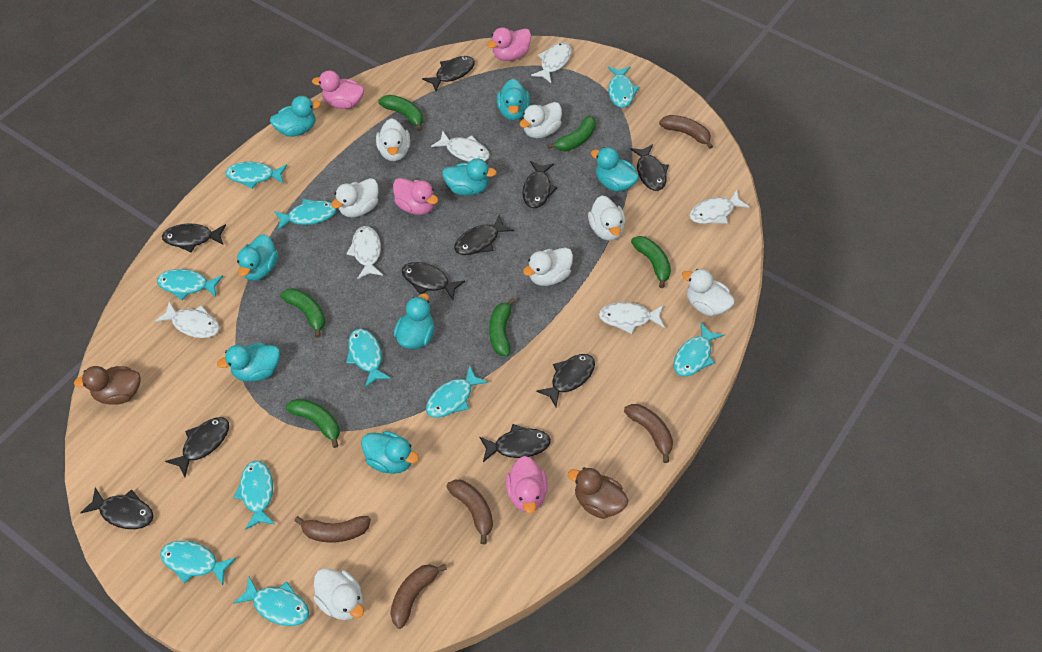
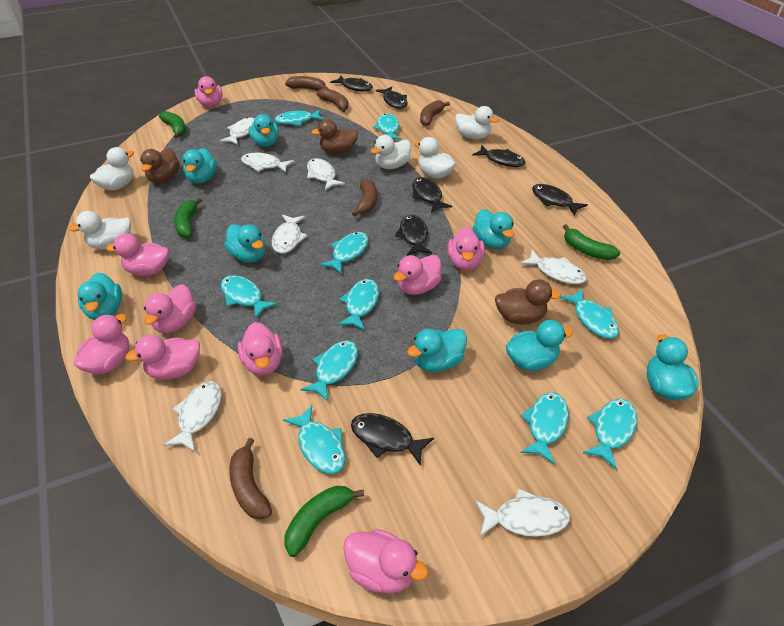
black fish: [80,488,154,529] [162,223,226,252] [165,417,229,477] [402,262,465,300] [422,56,475,91] [454,215,514,255] [479,424,551,462] [522,161,557,208] [536,354,595,407] [630,144,669,191] = 10 -> [330,75,373,92] [351,413,434,466] [376,87,408,109] [395,214,432,256] [412,177,452,213] [472,145,525,167] [532,184,588,216] = 7
brown duck: [74,366,141,405] [568,467,628,519] = 2 -> [140,148,180,183] [311,119,358,154] [495,279,561,325] = 3
green banana: [280,288,326,338] [286,398,340,448] [378,95,423,131] [489,298,516,356] [547,116,596,151] [631,236,671,288] = 6 -> [159,111,186,138] [174,197,202,238] [285,486,364,557] [563,224,620,260] = 4
pink duck: [312,70,364,109] [393,178,438,215] [487,27,531,61] [506,456,548,514] = 4 -> [73,314,129,374] [106,233,169,276] [125,335,200,380] [144,284,196,333] [195,76,223,107] [238,322,283,376] [343,529,428,594] [393,255,442,295] [448,227,485,271] = 9
white duck: [313,568,364,620] [331,178,379,217] [376,118,410,161] [519,102,562,138] [523,248,573,286] [588,195,625,241] [682,269,735,316] = 7 -> [68,211,131,250] [90,147,134,191] [370,135,411,169] [415,137,456,179] [455,106,499,139] = 5
white fish: [155,301,220,338] [347,226,383,279] [431,131,490,162] [531,42,571,83] [599,302,665,334] [689,190,750,224] = 6 -> [163,381,222,452] [220,117,255,145] [241,153,294,173] [272,214,308,254] [307,158,345,190] [475,489,570,537] [520,250,587,284] = 7

